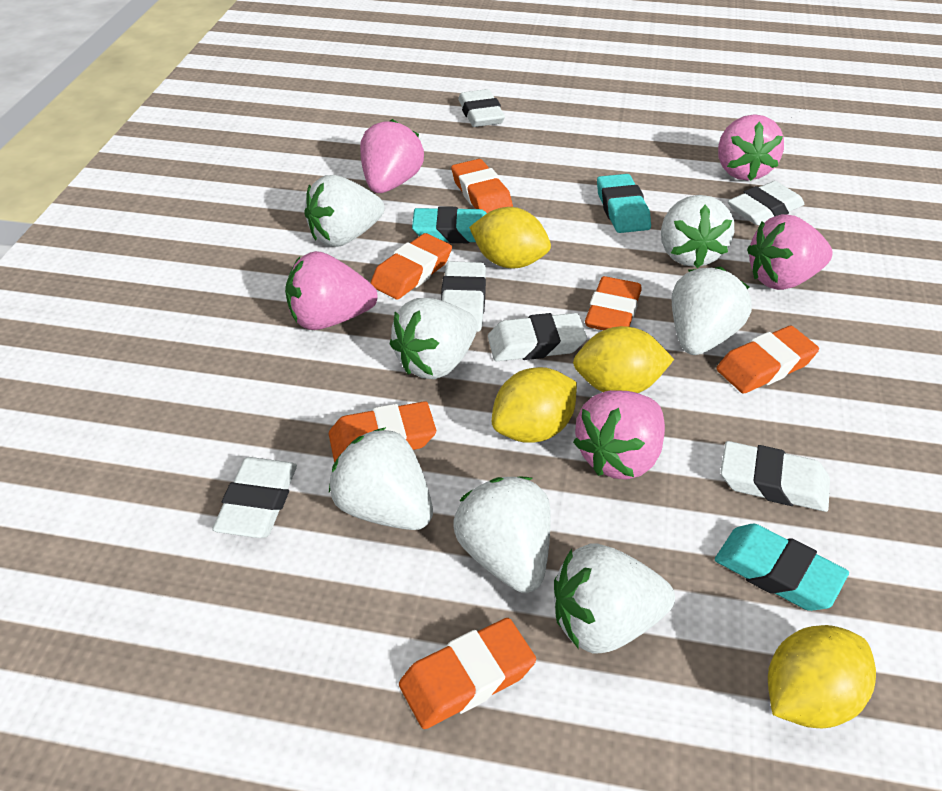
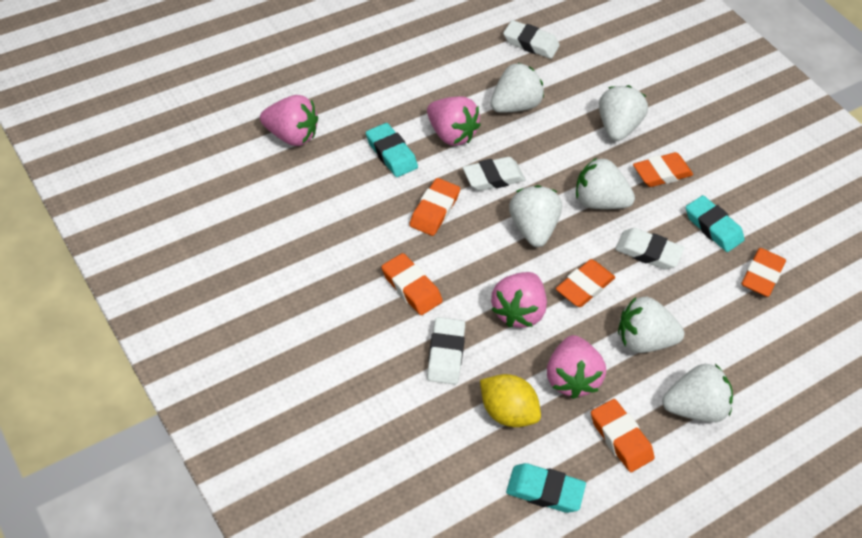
pink strawberry: [285,251,378,330] [360,119,424,193] [573,390,665,479] [718,114,784,181] [747,214,833,290] = 5 -> [260,95,318,146] [427,96,480,146] [491,272,547,328] [547,335,606,399] = 4
white eraser: [212,457,297,538] [441,261,486,332] [458,89,505,127] [488,313,587,361] [720,441,830,512] [728,181,804,225] = 6 -> [427,317,465,385] [463,157,525,191] [503,20,560,59] [615,228,684,270] = 4
white strawberry: [304,175,385,247] [329,427,433,530] [390,298,478,379] [454,477,551,593] [554,544,675,654] [661,195,734,268] [671,267,752,355] = 7 -> [491,63,544,113] [509,185,562,247] [576,158,635,209] [599,85,648,141] [618,297,684,353] [662,364,733,422] = 6
yellow lemon: [469,207,551,268] [492,367,577,443] [573,326,674,393] [768,625,876,728] = 4 -> [480,374,541,427] = 1

